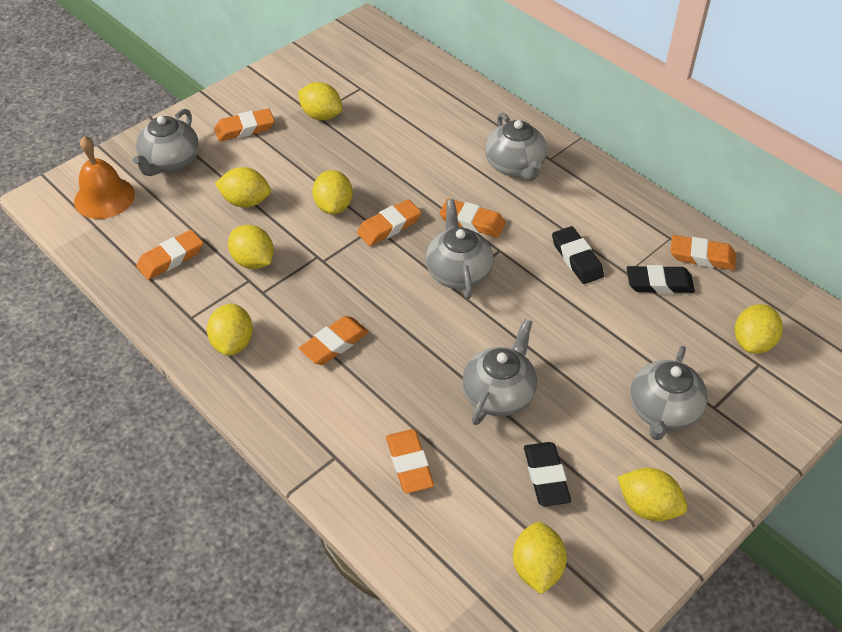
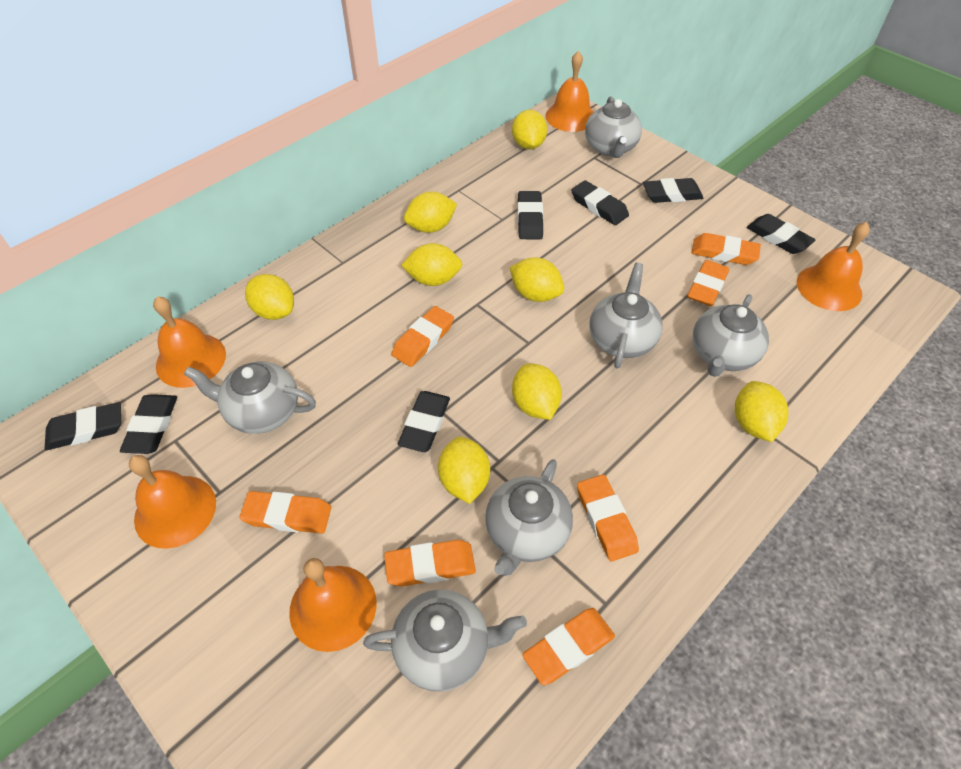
black eraser: [524,442,571,507] [552,226,604,284] [627,265,695,294] = 3 -> [45,402,121,450] [120,394,177,454] [398,391,450,452] [517,191,543,239] [571,180,629,225] [643,178,703,203] [747,214,815,254] = 7
grey teapot: [133,109,199,176] [426,199,494,299] [462,319,537,425] [485,112,547,181] [630,346,708,440] = 5 -> [184,362,316,434] [363,590,527,691] [485,459,573,576] [585,96,642,158] [589,263,662,369] [693,294,769,377] = 6
orange bell: [74,136,135,219] = 1 -> [129,455,216,549] [153,296,226,388] [289,558,377,652] [545,51,593,132] [797,222,870,311] = 5

